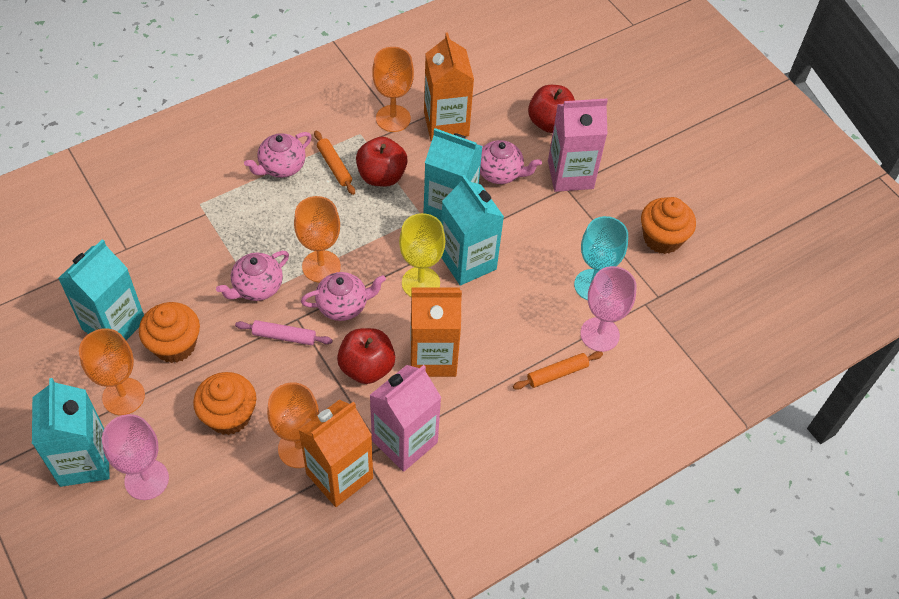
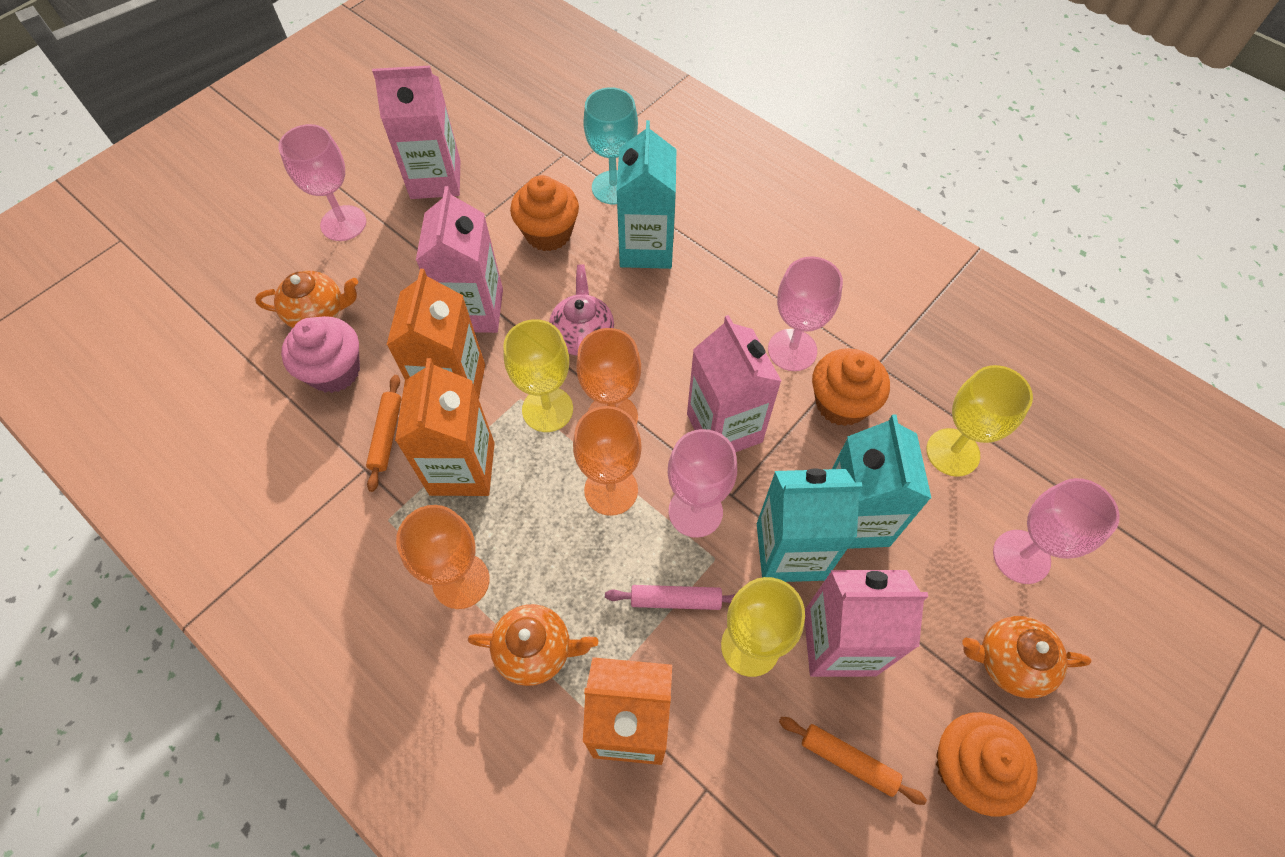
orange goblet: [79,328,145,415] [267,382,319,468] [294,196,341,283] [372,47,414,132] = 4 -> [396,505,490,609] [573,406,642,516] [576,328,641,425] = 3
orange teapot: none = 0 -> [255,271,358,328] [468,604,598,686] [962,616,1092,698] = 3
pink carton: [370,365,442,472] [548,98,608,192] = 2 -> [372,65,460,199] [416,186,503,333] [687,315,781,452] [805,570,928,677] = 4
pink cupcake: none = 0 -> [281,316,360,393] = 1
pink goblet: [102,414,169,500] [580,266,637,352] = 2 -> [278,124,366,241] [668,429,737,538] [768,256,843,371] [993,478,1120,584] = 4
pink teapot: [216,251,289,301] [244,132,312,178] [301,272,386,321] [480,140,542,184] = 4 -> [549,265,614,356] = 1
red apple: [337,328,395,384] [356,137,408,187] [528,85,575,133] = 3 -> none = 0
turquoise carton: [32,378,110,487] [58,239,144,340] [424,128,483,222] [441,175,504,285] = 4 -> [617,120,676,269] [757,469,863,582] [832,414,931,549] = 3
yellow goblet: [399,213,445,297] = 1 -> [503,319,573,432] [721,577,805,677] [926,365,1033,477] = 3

